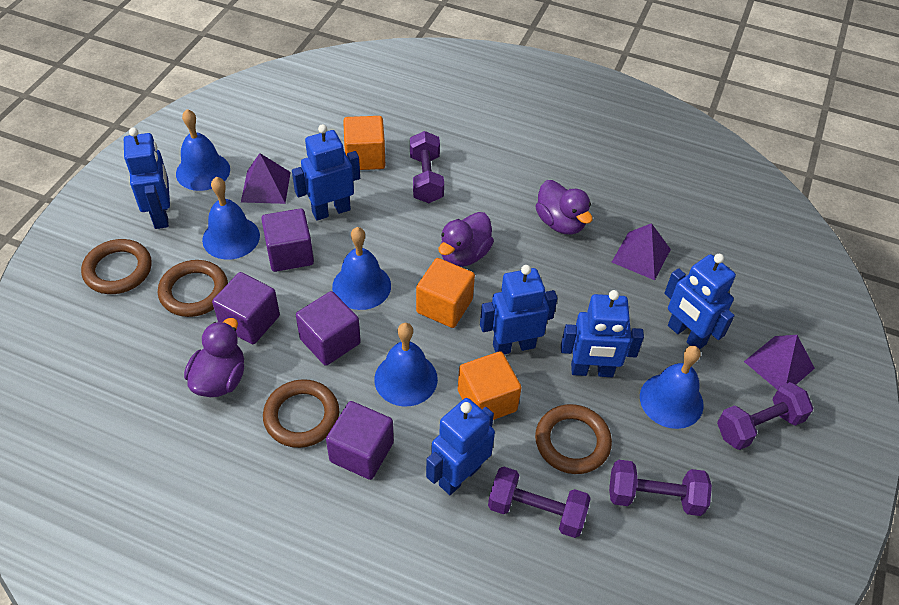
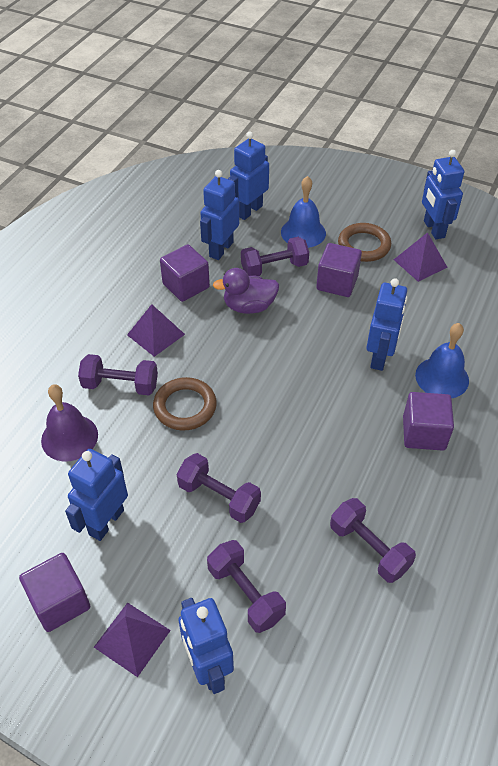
blue bell: [176,109,230,191] [202,177,260,260] [332,227,391,310] [374,323,438,407] [640,346,704,429] = 5 -> [281,176,326,248] [415,323,469,398] = 2
brown ring: [81,239,152,294] [158,260,228,317] [263,379,339,448] [535,404,612,474] = 4 -> [153,377,217,431] [338,223,391,262] = 2
orange cube: [343,116,385,170] [416,258,475,328] [458,351,522,420] = 3 -> none = 0
purple bell: none = 0 -> [41,384,98,461] = 1
purple duck: [184,318,244,397] [439,212,494,267] [536,180,593,235] = 3 -> [213,268,279,314] = 1
purple dumbbell: [410,131,444,203] [488,467,591,538] [609,460,712,516] [717,382,813,450] = 4 -> [78,354,158,395] [177,453,261,523] [207,540,286,633] [241,237,309,276] [330,498,416,583] = 5

